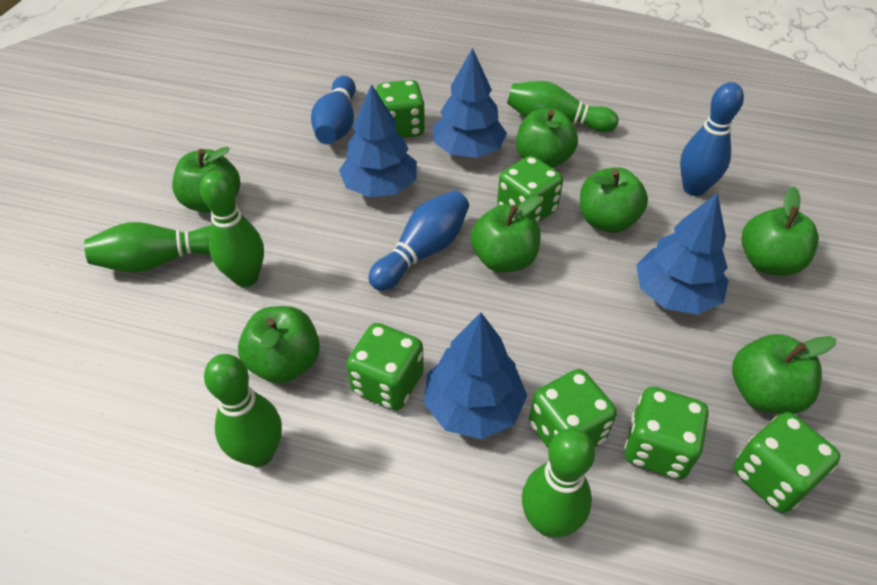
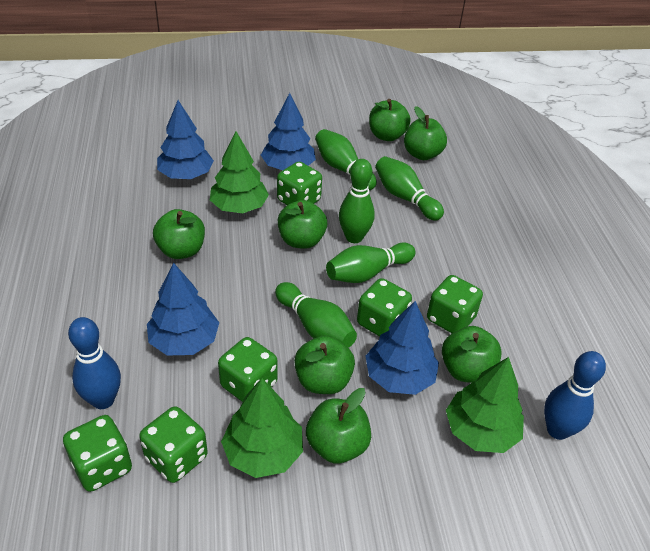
blue bowling pin: [311,76,356,144] [368,191,469,291] [680,82,744,196] = 3 -> [68,317,121,409] [544,351,606,440] = 2
green tree: none = 0 -> [210,131,269,213] [221,378,303,478] [446,357,524,453] = 3

